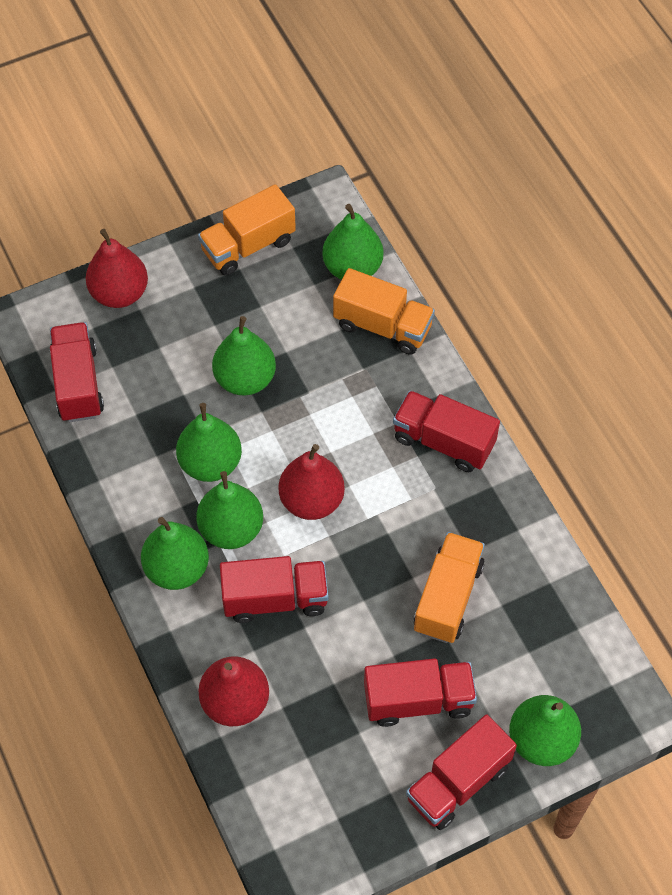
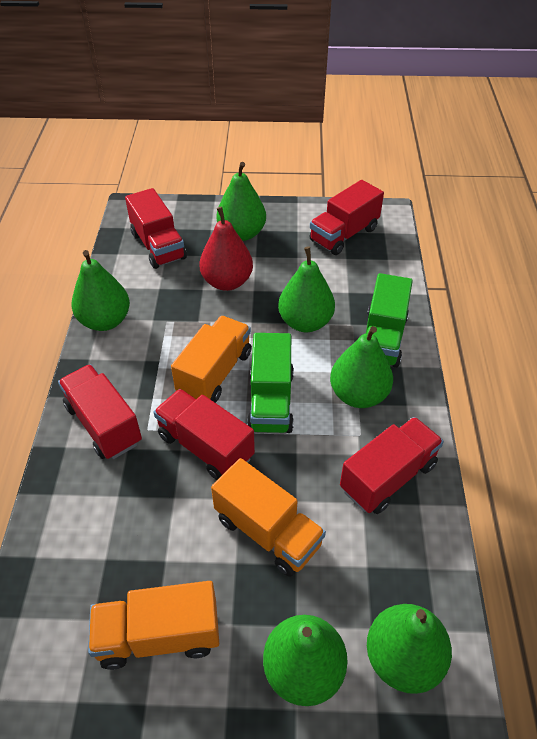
green truck: none = 0 -> [247,333,294,433] [366,273,413,368] = 2
red pear: [86,229,148,308] [198,657,269,726] [279,444,345,520] = 3 -> [199,207,253,291] = 1

